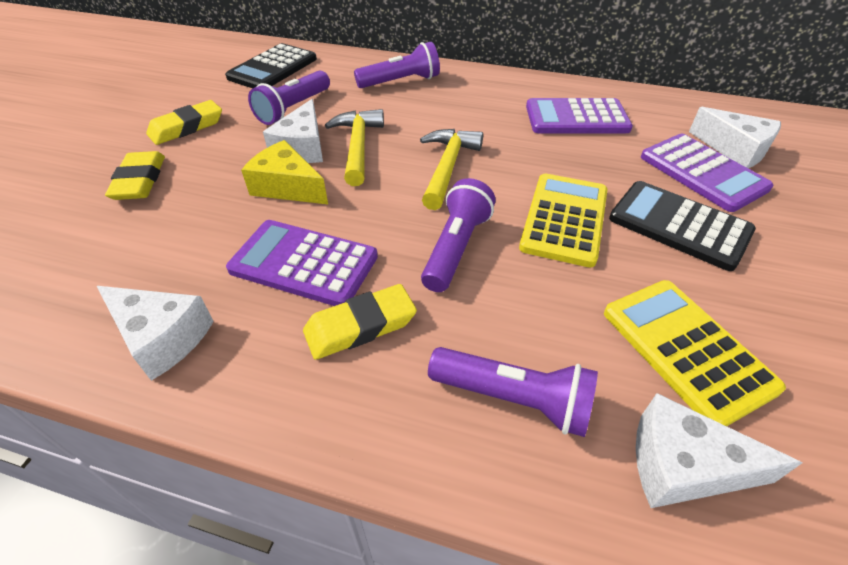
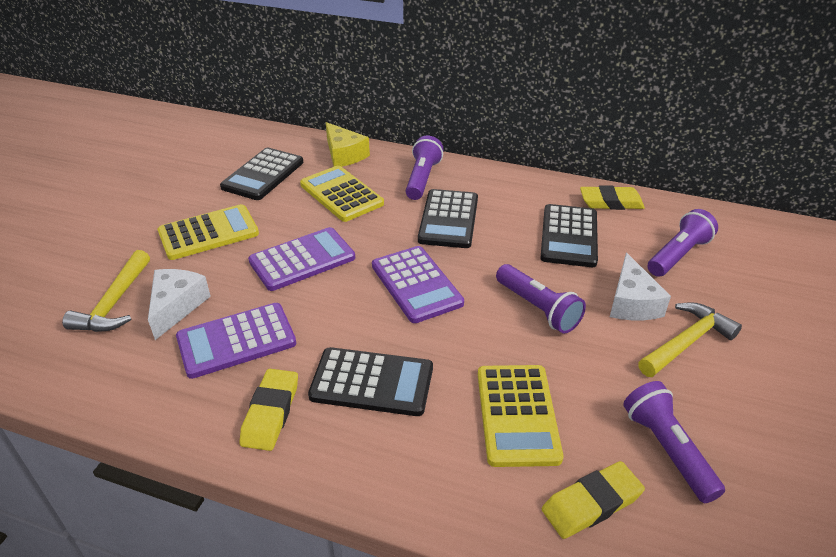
black calculator: [225,43,317,88] [609,181,756,271] = 2 -> [220,148,303,200] [308,347,433,416] [418,189,478,248] [540,204,598,267] = 4
white cheese: [97,286,214,381] [263,99,323,163] [636,393,802,508] [689,107,781,168] = 4 -> [148,269,211,340] [610,252,671,320] = 2
yellow calculator: [519,174,608,268] [604,280,786,426] = 2 -> [158,204,259,260] [300,165,384,222] [478,365,563,467] = 3

